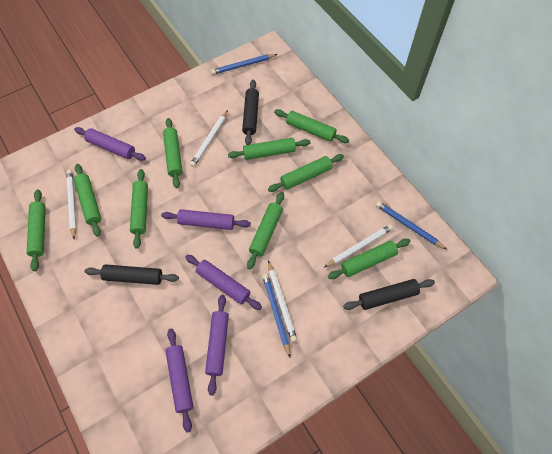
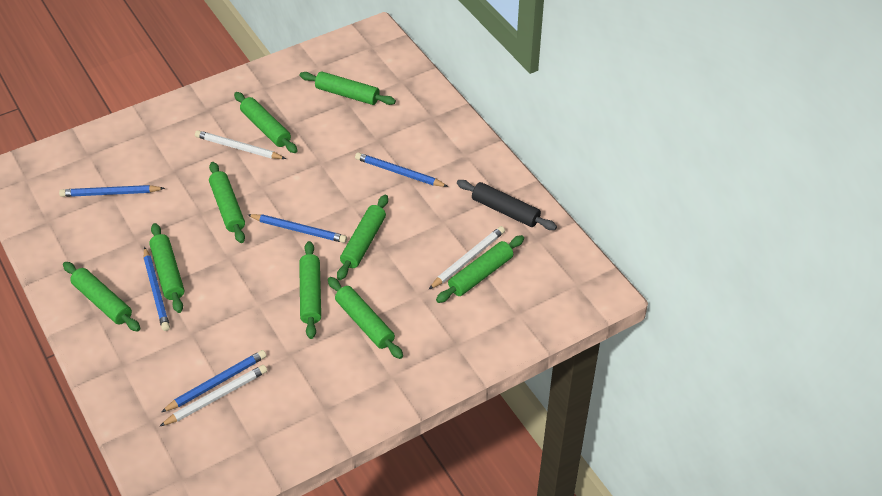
black rolling pin: [84,264,179,285] [242,80,259,145] [343,279,435,310] = 3 -> [457,180,557,230] = 1
blue pencil: [211,54,277,75] [262,273,290,357] [376,201,447,249] = 3 -> [59,185,165,197] [144,247,170,331] [161,350,267,412] [248,214,347,243] [355,152,448,187] = 5
purple rolling pin: [74,127,146,161] [161,209,251,230] [165,328,193,433] [185,255,262,310] [205,295,229,396] = 5 -> none = 0
white pencil: [66,170,77,239] [190,110,228,167] [268,260,297,342] [324,224,393,267] = 4 -> [160,365,267,426] [195,130,286,159] [428,226,505,290] = 3

